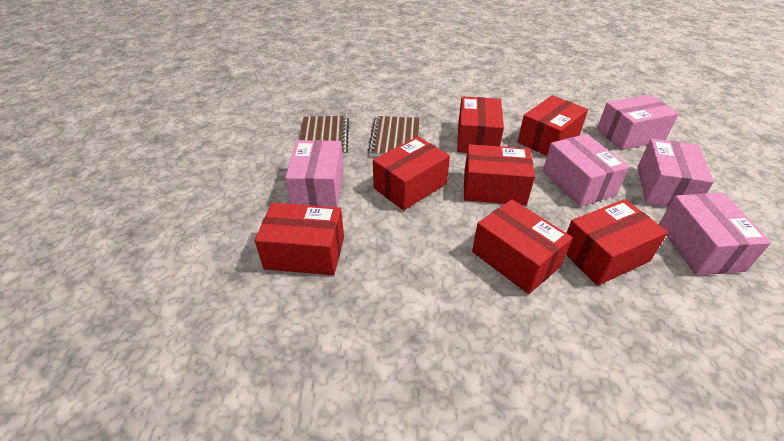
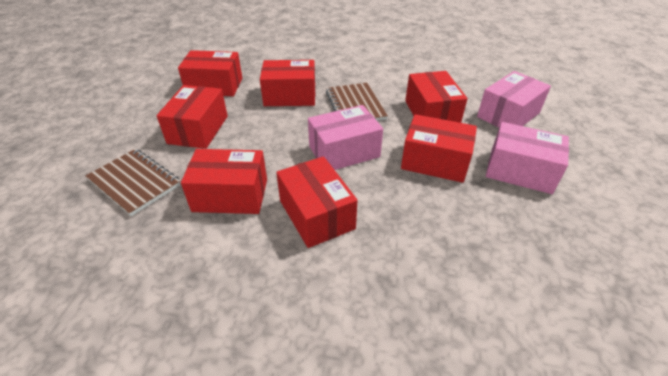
pink box: [285,140,344,207] [543,134,629,207] [597,94,679,150] [638,139,714,207] [659,193,771,275] = 5 -> [308,105,383,170] [477,71,551,128] [486,122,569,194] = 3

